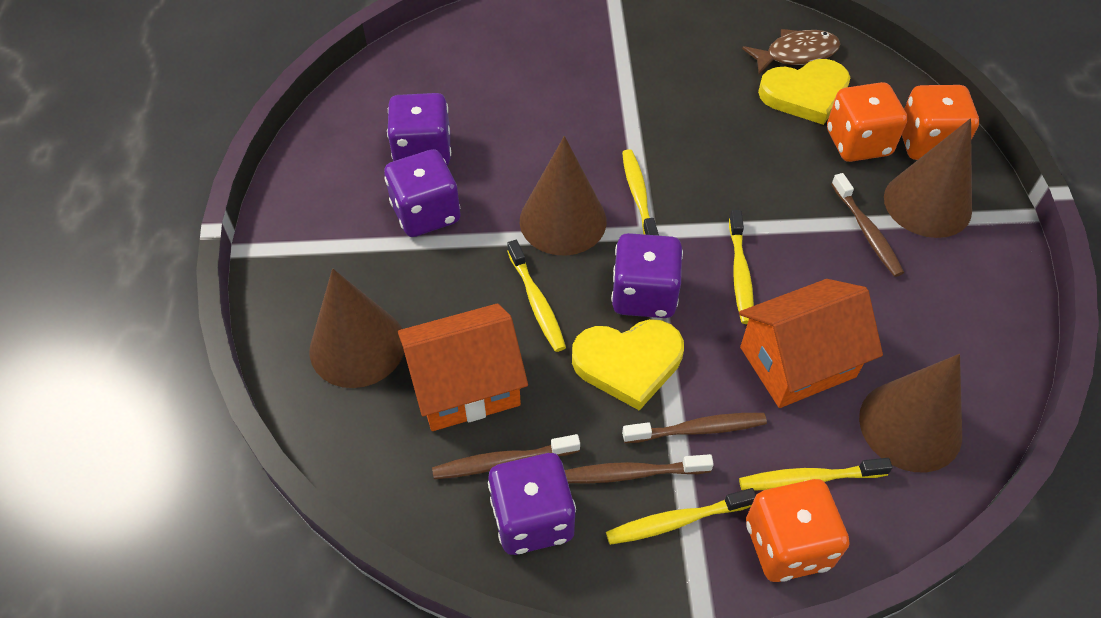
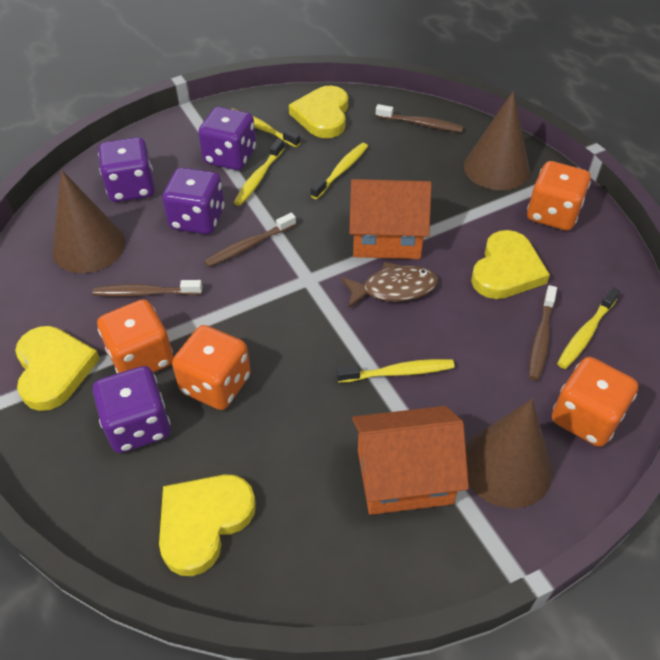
brown cone: [310,268,404,388] [520,136,607,255] [859,354,962,472] [884,118,972,238] = 4 -> [52,170,125,273] [464,91,530,190] [466,399,553,508] = 3
orange dice: [746,479,849,582] [827,82,908,162] [902,85,979,160] = 3 -> [97,299,173,373] [172,325,251,410] [527,161,591,231] [552,357,638,447] = 4
yellow heart: [572,319,684,411] [758,59,850,125] = 2 -> [15,326,100,411] [159,474,256,576] [289,86,348,138] [471,230,550,299] = 4

